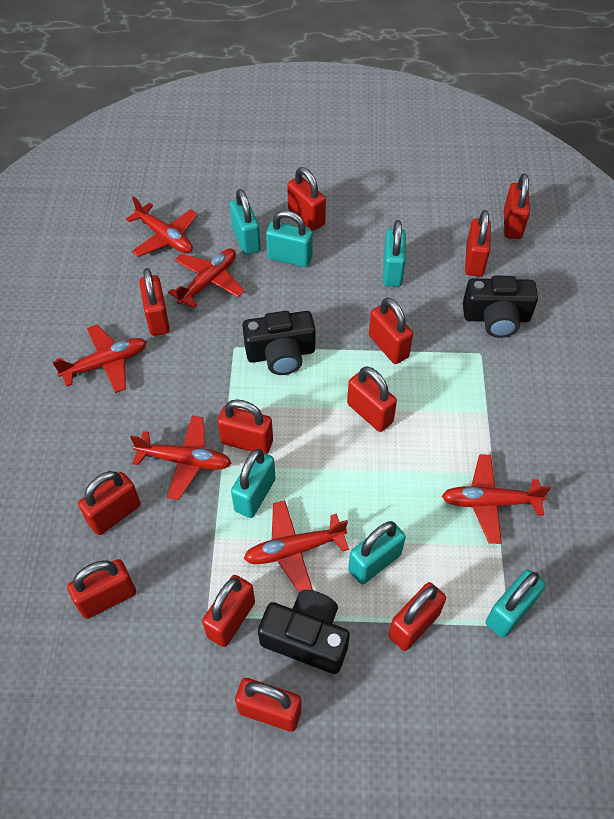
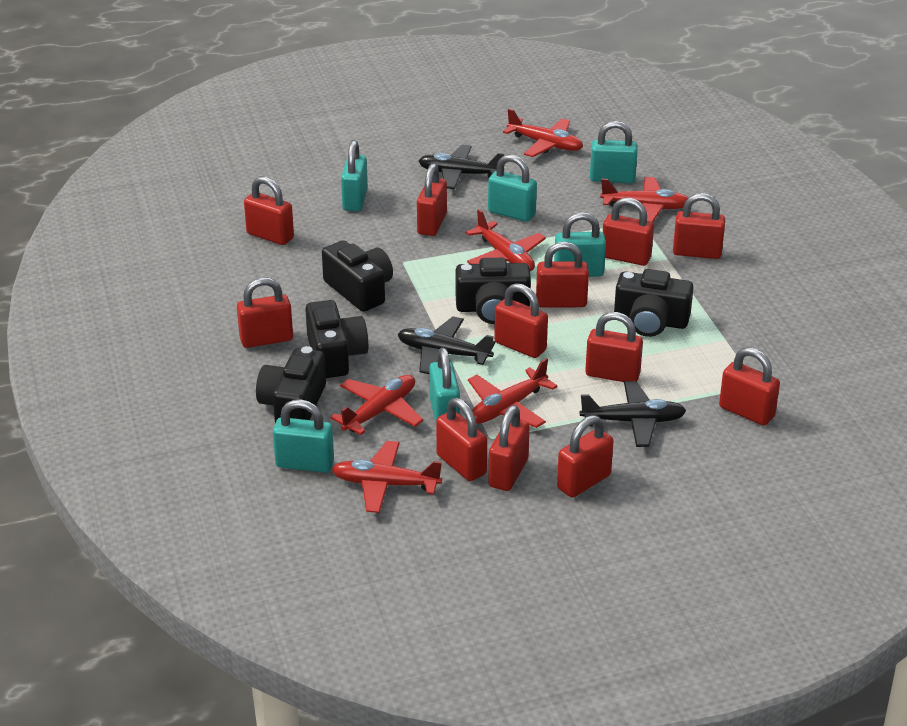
black camera: [242,311,316,375] [258,590,350,674] [463,275,538,338] = 3 -> [256,346,326,423] [305,300,368,378] [322,240,393,312] [456,258,531,324] [614,269,694,337] = 5
black plane: none = 0 -> [398,316,496,374] [418,145,504,189] [580,381,686,447] = 3

